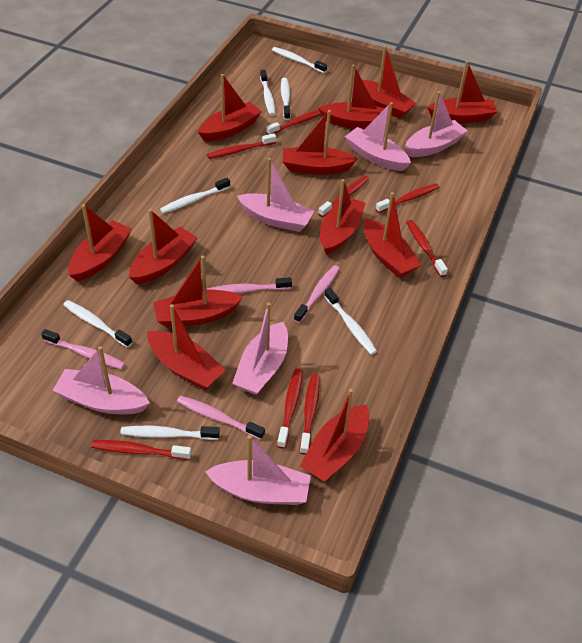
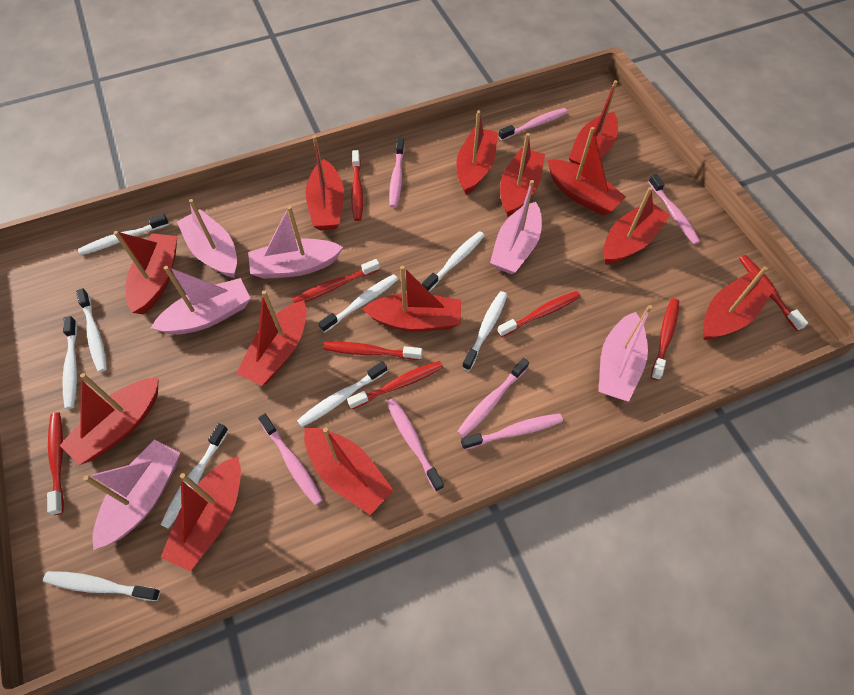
pink toothbrush: [41,329,125,369] [177,396,265,440] [207,277,292,294] [294,265,340,323] = 4 -> [258,413,323,505] [387,398,444,492] [389,138,405,208] [457,358,529,437] [461,413,563,450] [499,108,568,141] [648,174,700,244] = 7
red boat: [68,204,132,282] [129,209,198,284] [147,304,226,390] [153,256,243,328] [198,74,262,142] [283,110,358,175] [300,389,370,482] [318,64,389,129] [320,179,366,255] [362,46,416,119] [363,192,421,278] [427,61,498,123] = 12 -> [60,373,159,465] [114,231,177,314] [160,456,241,572] [236,290,307,386] [304,427,394,515] [306,135,344,230] [362,266,461,331] [456,110,498,195] [500,133,545,217] [548,127,626,216] [569,80,618,166] [603,187,670,265] [703,266,774,340] = 13
white toothbrush: [63,300,133,348] [120,426,220,440] [160,178,230,213] [260,70,275,116] [272,47,327,73] [281,78,290,120] [324,288,377,355] = 7 -> [43,571,161,601] [62,316,77,409] [76,288,107,372] [78,214,169,255] [160,423,229,529] [297,361,387,427] [318,274,398,333] [422,231,485,291] [462,291,507,371] = 9

